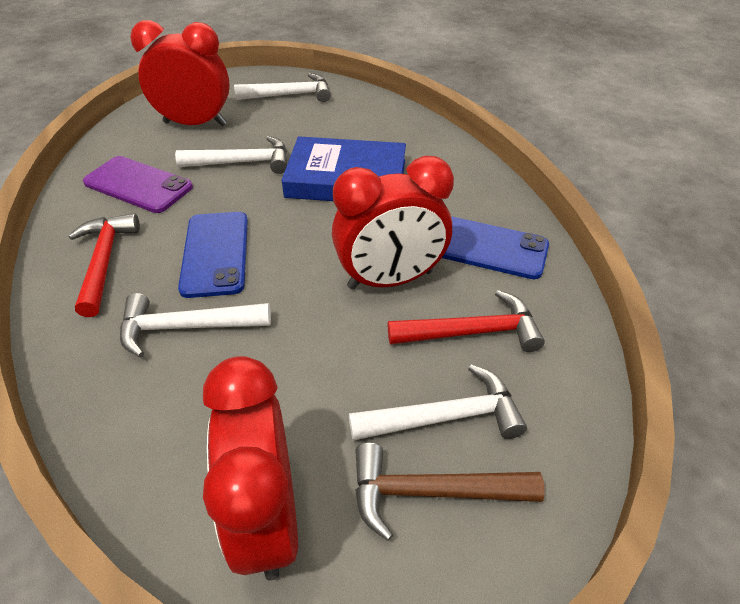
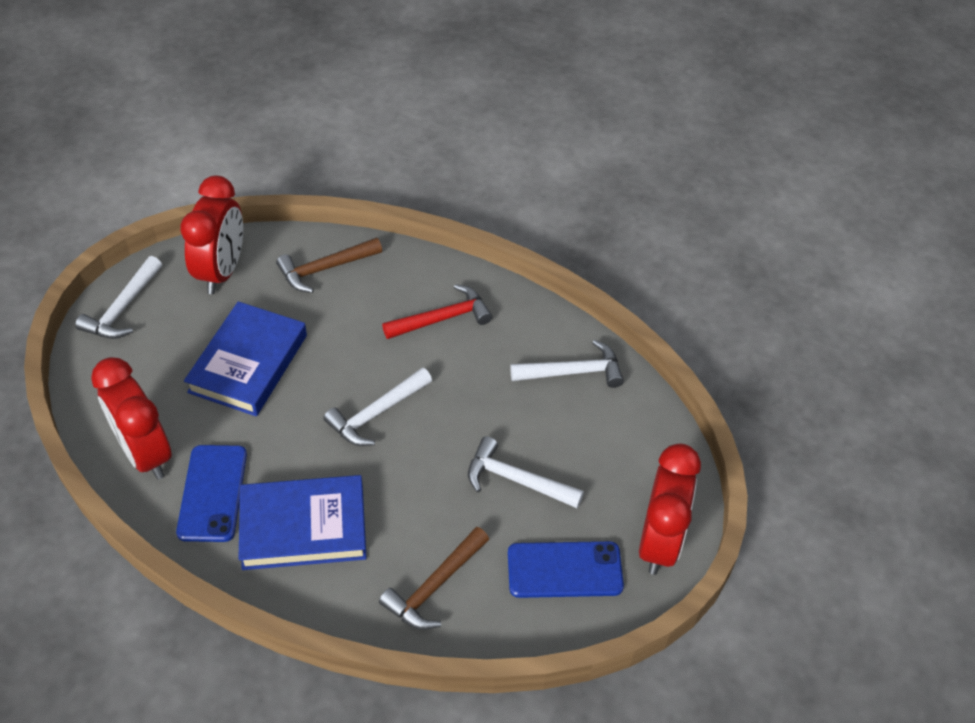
blue book: [282,136,406,201] = 1 -> [184,301,307,416] [238,475,367,570] = 2
brown hammer: [355,443,545,541] = 1 -> [276,238,382,293] [379,527,489,630] = 2
purple phone: [83,156,193,213] = 1 -> none = 0
red hammer: [68,213,140,317] [388,290,545,352] = 2 -> [382,284,492,339] = 1

